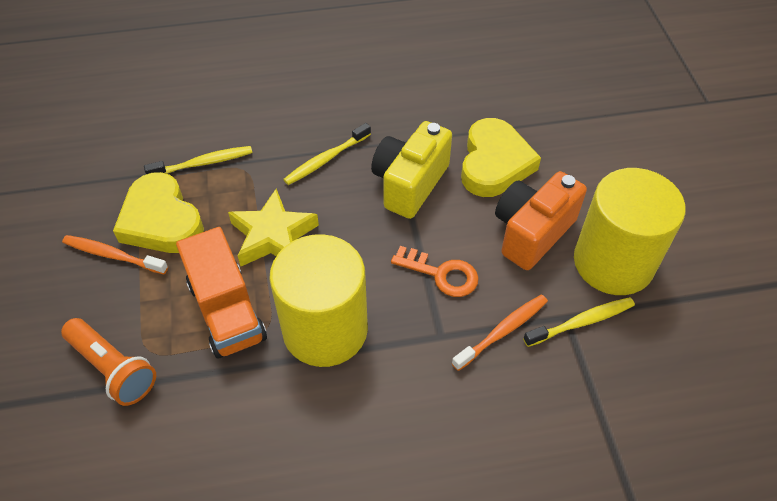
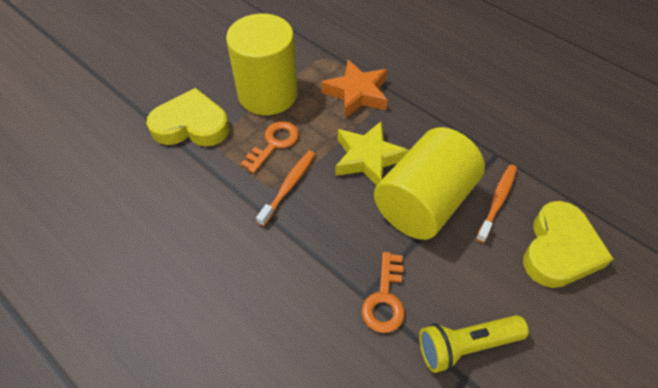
orange camera: [495,171,587,270] = 1 -> none = 0
orange flashlight: [61,318,156,406] = 1 -> none = 0
orange key: [391,246,479,297] = 1 -> [241,121,299,173] [362,252,405,333] = 2
orange star: none = 0 -> [321,60,388,118] = 1
orange truck: [176,227,267,359] = 1 -> none = 0
yellow camera: [371,121,452,219] = 1 -> none = 0
yellow flashlight: none = 0 -> [419,315,529,373] = 1
yellow toothbrush: [144,146,253,174] [283,123,371,185] [523,297,635,347] = 3 -> none = 0

